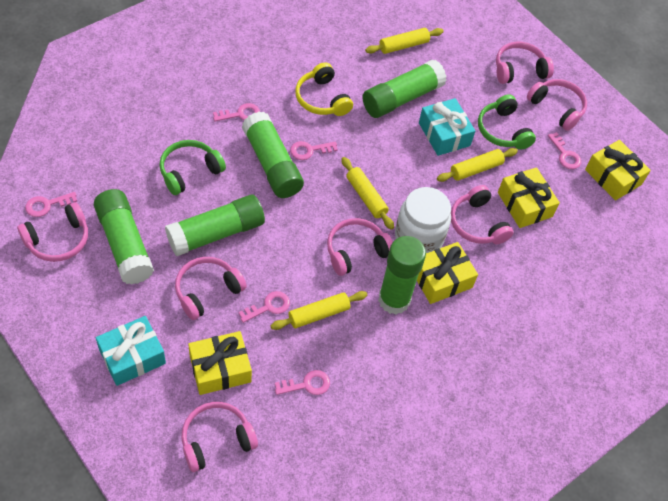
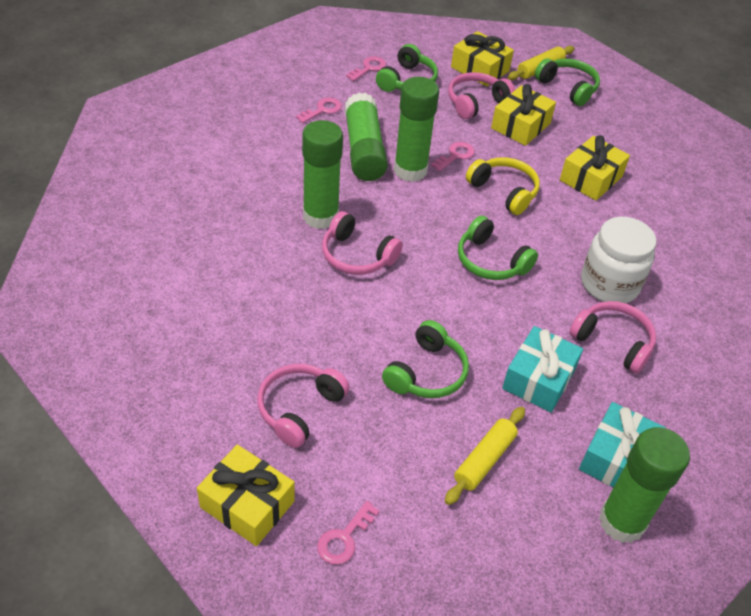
green glue stick: [94,189,154,285] [165,194,265,256] [242,111,304,198] [362,59,447,118] [378,236,426,314] = 5 -> [302,120,343,229] [344,92,388,181] [394,77,439,182] [599,427,690,543] = 4
green headphones: [159,140,226,195] [478,94,536,150] = 2 -> [376,44,438,92] [382,320,469,398] [458,215,538,280] [535,58,600,106] = 4
pink headphones: [17,202,88,262] [175,257,247,320] [181,402,258,472] [327,218,393,276] [451,185,513,244] [496,42,554,84] [527,79,587,131] = 7 -> [257,364,350,448] [322,211,403,275] [448,72,515,119] [569,301,656,374] = 4
pink key: [25,192,77,217] [213,103,260,121] [238,291,290,323] [275,370,330,395] [290,141,338,160] [548,132,581,169] = 6 -> [296,97,342,123] [317,501,379,565] [346,56,386,81] [431,142,475,171] = 4
yellow rolling pin: [270,291,367,330] [341,157,394,230] [365,28,444,54] [437,148,518,182] = 4 -> [445,407,525,505] [508,46,575,80] = 2

